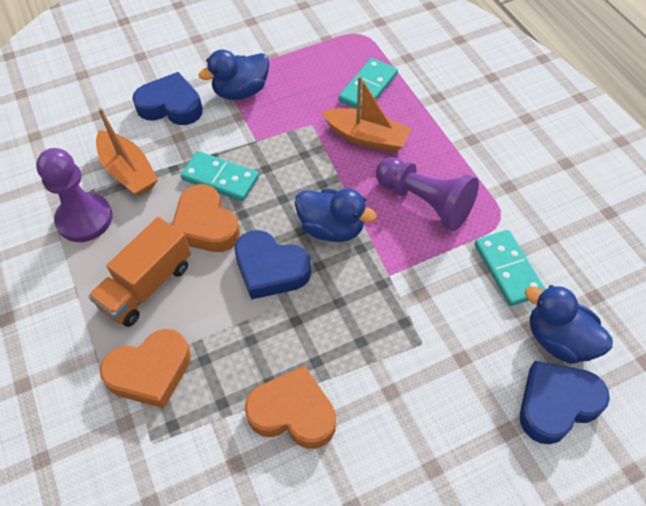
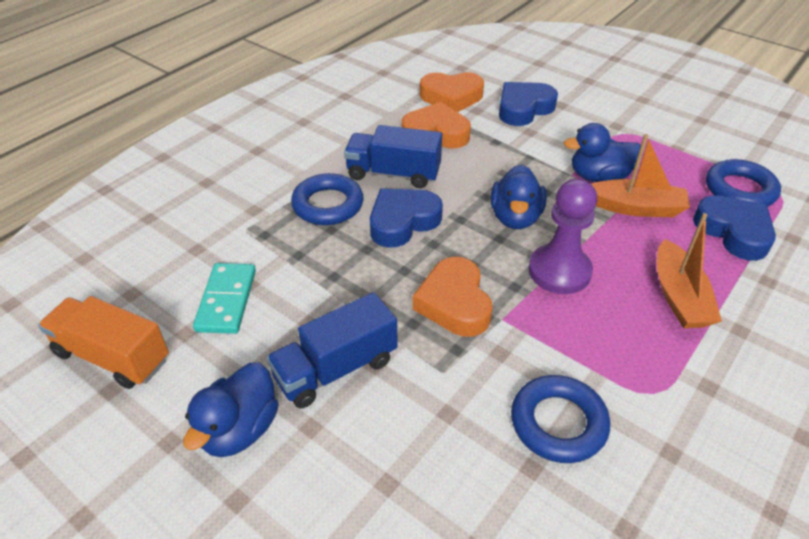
blue ring: none = 0 -> [291,173,364,225] [511,375,610,463] [706,159,781,207] = 3
blue truck: none = 0 -> [267,292,398,408] [344,125,442,188] = 2
purple pawn: [36,148,112,242] [376,157,479,231] = 2 -> [528,179,597,294] = 1
turquoise domino: [181,151,259,201] [338,58,398,109] [475,230,545,306] = 3 -> [193,263,256,334] = 1

